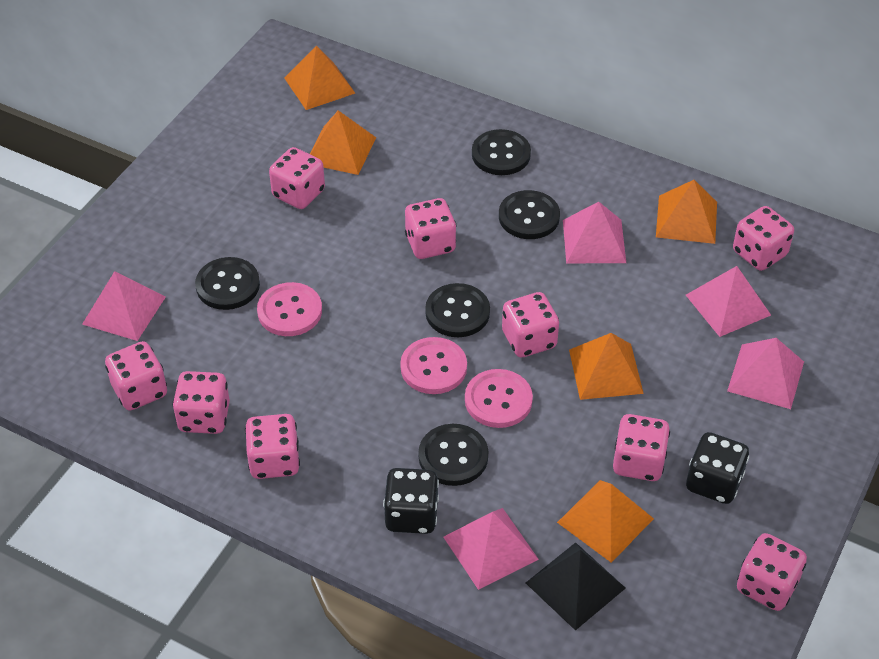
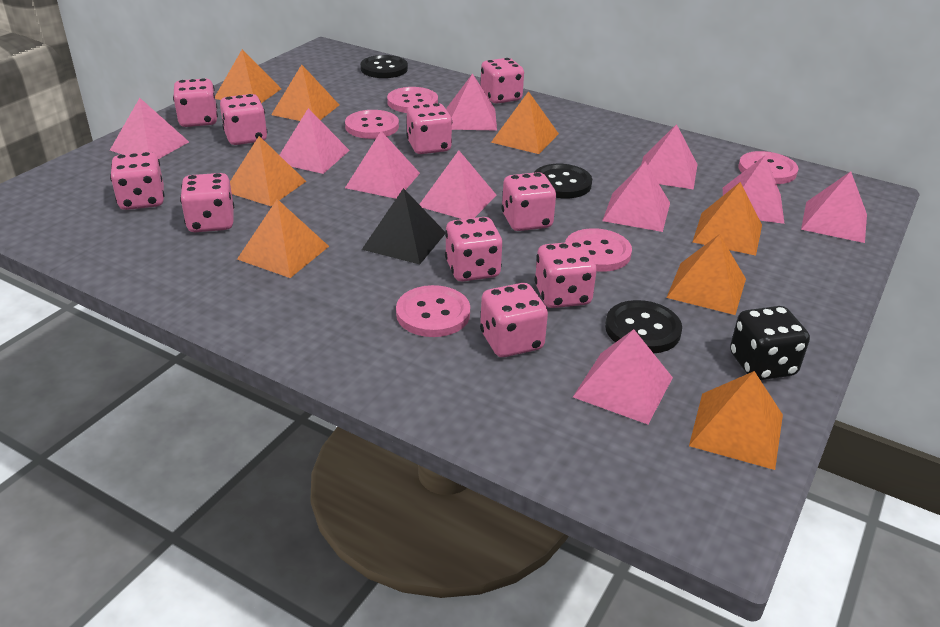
black button: [195,257,260,310] [418,424,488,486] [425,283,490,337] [472,129,531,175] [499,190,560,239] = 5 -> [360,55,408,78] [534,164,592,198] [605,300,682,353] = 3
black dice: [383,468,439,534] [686,432,749,504] = 2 -> [730,306,810,380] = 1
orange pyramid: [284,45,355,110] [310,110,376,175] [557,480,654,563] [569,333,644,400] [656,180,717,244] = 5 -> [215,49,281,103] [230,136,306,206] [237,199,329,278] [271,65,339,121] [491,91,559,154] [666,234,746,315] [689,371,783,470] [693,182,762,256] = 8
pink button: [257,282,322,336] [400,337,467,394] [465,369,533,428] = 3 -> [345,110,399,139] [387,87,438,113] [396,285,470,337] [565,228,632,272] [738,151,798,184] = 5
pink dice: [105,341,167,411] [172,371,230,434] [245,414,300,479] [269,147,325,209] [405,198,456,259] [502,292,559,357] [613,414,670,481] [733,206,794,271] [737,533,807,611] = 9 -> [110,152,165,210] [173,78,218,127] [180,173,234,232] [220,94,268,145] [406,103,452,154] [445,217,502,282] [480,58,524,104] [480,283,548,357] [501,172,556,231] [534,242,597,308] = 10
pink pyramid: [82,271,166,341] [444,508,539,590] [563,202,626,263] [686,266,771,337] [727,338,804,409] = 5 -> [110,98,189,159] [280,108,350,174] [345,131,420,199] [419,150,496,219] [446,73,497,131] [573,329,673,424] [602,162,670,232] [641,124,697,190] [723,155,785,224] [801,171,867,243] = 10

